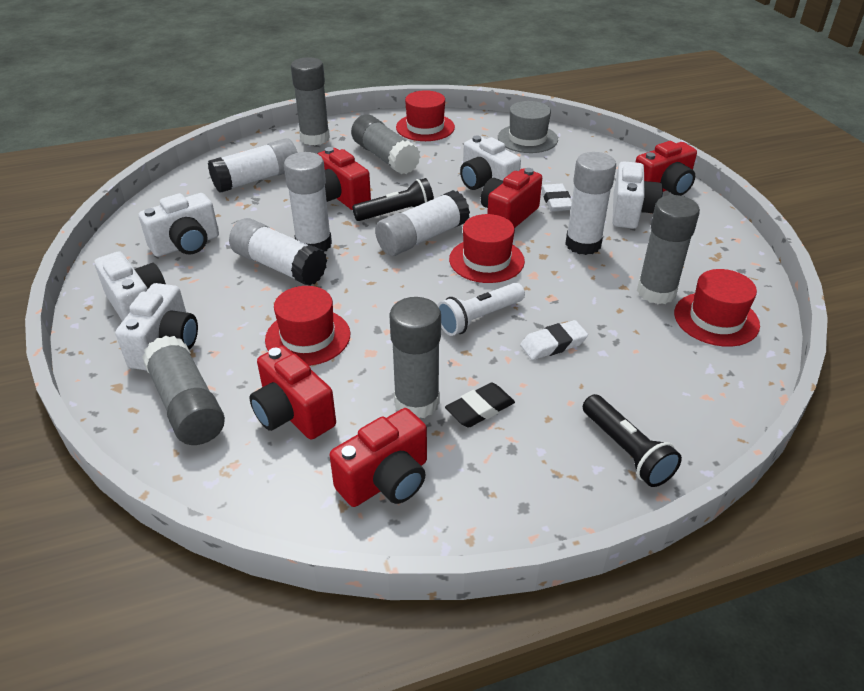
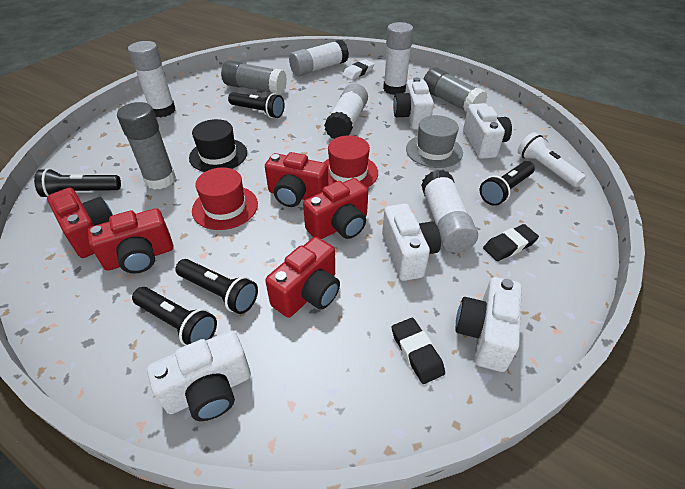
black eraser: [445,382,515,428] = 1 -> [392,318,445,384] [483,224,539,261] = 2
black flashlight: [352,178,434,221] [583,394,682,487] = 2 -> [34,168,121,197] [132,287,217,346] [175,259,258,314] [228,92,285,118] [480,161,535,206] = 5
black hat: none = 0 -> [189,119,247,172] = 1
grey glue stick: [142,336,225,445] [291,57,330,145] [351,114,420,174] [389,297,441,418] [637,195,700,304] = 5 -> [117,102,176,189] [221,60,287,95] [423,68,488,113] = 3
red hat: [265,286,350,366] [396,90,455,141] [449,214,525,283] [674,269,760,347] = 4 -> [192,167,258,230] [323,135,378,188] = 2
white eraser: [520,320,588,360] [541,184,572,211] = 2 -> [342,59,374,80] = 1

